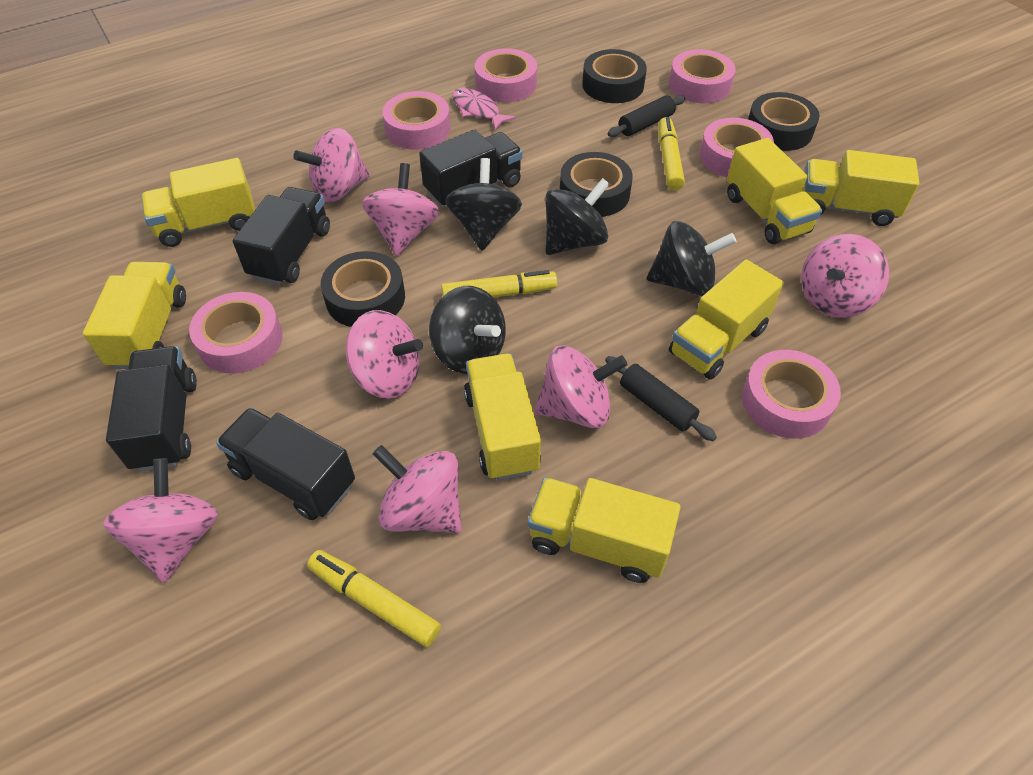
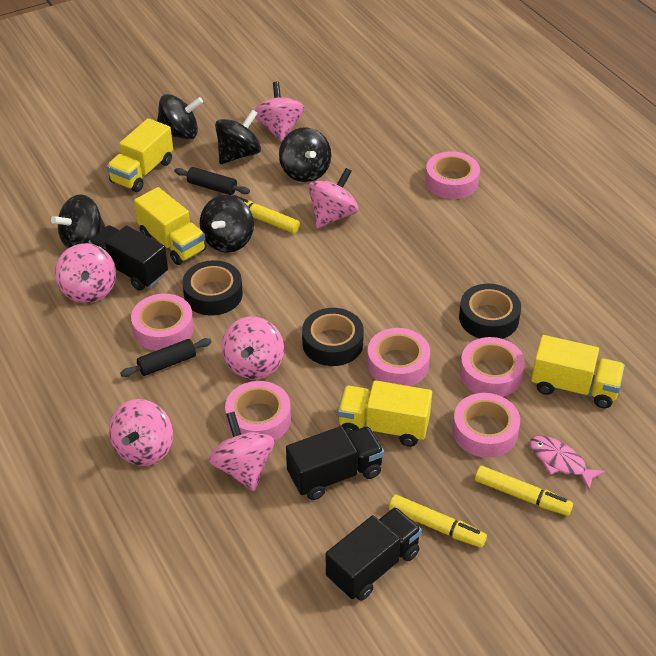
black spinning top: [429,286,506,374] [445,158,522,250] [545,178,610,255] [647,221,736,296] = 4 -> [51,194,105,248] [157,94,203,140] [200,195,254,253] [215,109,261,164] [279,127,331,182] = 5
black tape: [321,251,405,327] [560,152,633,217] [582,49,647,103] [748,92,820,151] = 4 -> [182,260,243,316] [302,308,364,366] [459,284,521,339] = 3
black truck: [106,346,197,472] [216,408,355,520] [233,187,330,285] [419,129,523,208] = 4 -> [89,225,168,291] [286,426,384,500] [326,507,422,601] = 3
pink spinning top: [103,458,218,583] [293,128,370,202] [346,310,423,399] [362,163,440,256] [373,445,462,533] [534,345,627,428] [801,234,889,318] = 7 -> [55,243,116,303] [109,399,173,466] [209,412,275,491] [222,317,284,380] [254,82,305,142] [308,168,359,228] = 6
yellow truck: [83,262,186,369] [141,158,255,247] [464,354,541,481] [528,478,681,583] [669,260,784,380] [727,138,822,244] [802,150,919,226] = 7 -> [107,118,173,192] [134,187,206,265] [338,380,432,447] [531,335,625,408] = 4

